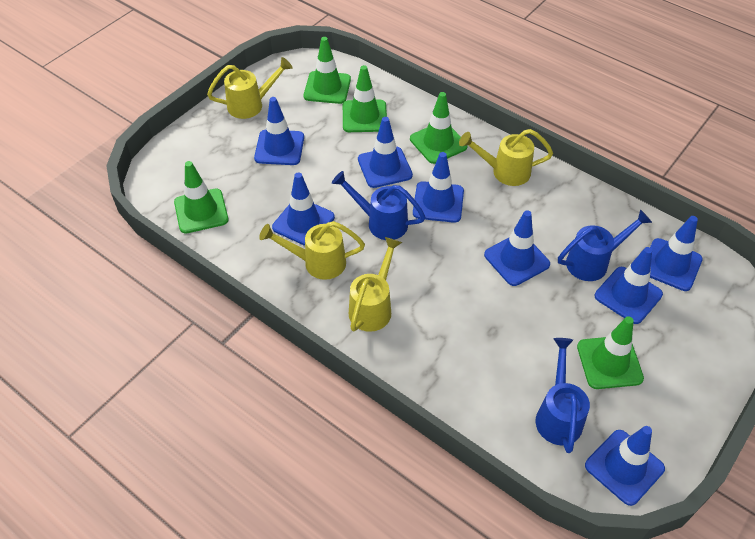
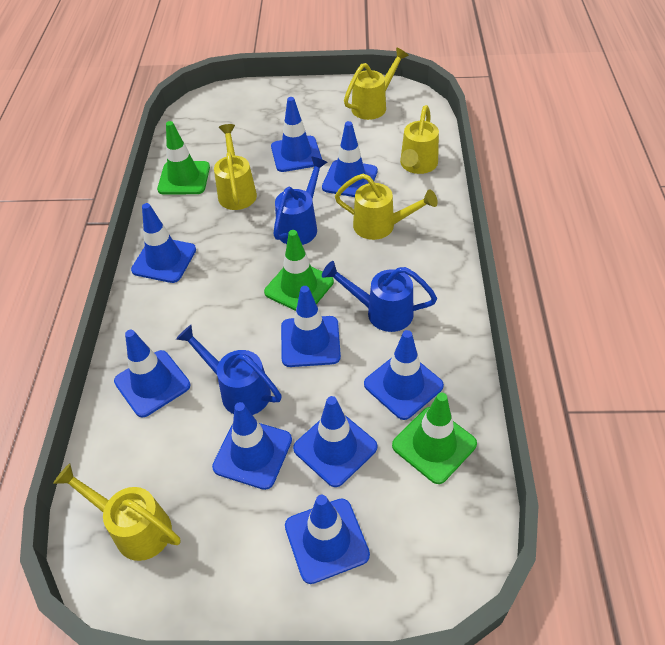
blue traffic cone: [254,97,304,165] [272,172,335,246] [358,117,413,188] [413,152,464,223] [484,210,550,286] [585,426,665,506] [595,247,663,324] [650,216,703,291] = 8 -> [114,330,190,418] [131,203,196,283] [212,402,292,490] [271,97,322,172] [281,286,341,367] [285,495,370,584] [293,396,377,487] [322,121,378,197] [364,330,444,420] = 9
green traffic cone: [174,161,229,233] [304,37,351,104] [343,65,387,132] [410,92,468,164] [577,316,644,389] = 5 -> [157,121,210,195] [264,230,334,311] [392,392,477,484] = 3
yellow watering can: [207,57,293,119] [259,221,365,280] [349,237,402,332] [459,129,553,186] = 4 -> [53,463,180,561] [214,124,257,210] [335,174,438,240] [344,48,409,120] [400,105,439,174] = 5

